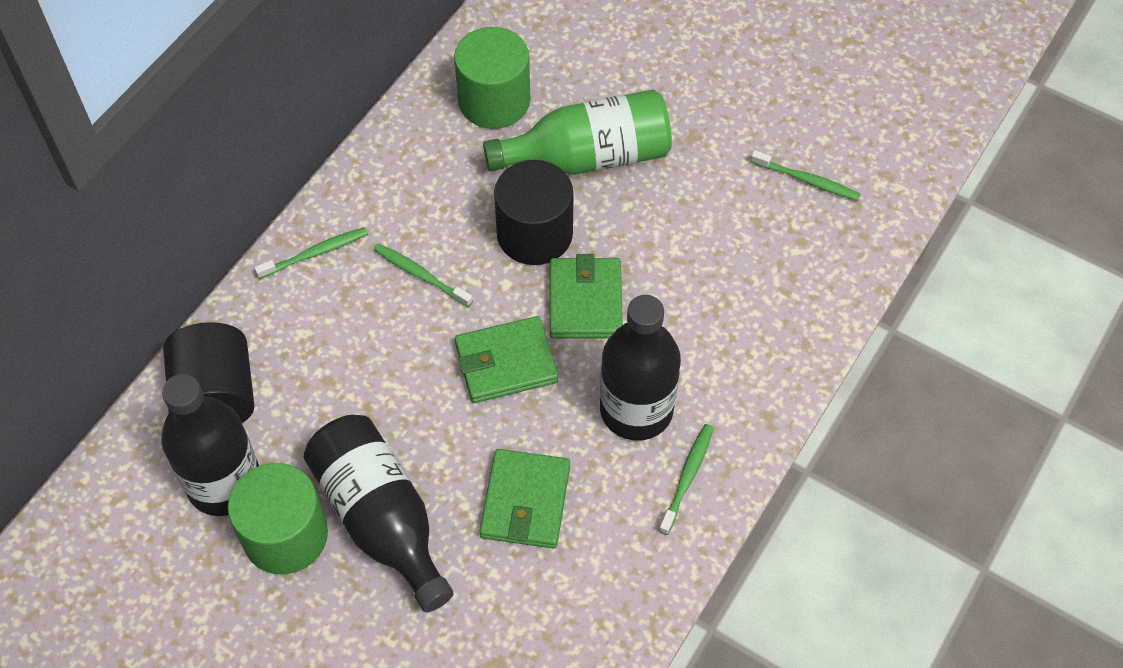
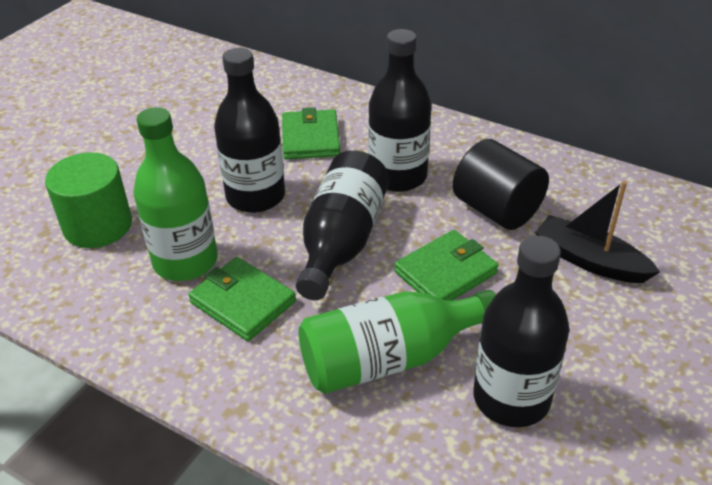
black boat: none = 0 -> [535,181,660,283] = 1
black bottle: [161,374,259,516] [304,415,454,612] [600,295,681,440] = 3 -> [214,48,285,213] [296,150,389,300] [368,29,431,192] [473,236,569,427] = 4
black cylinder: [163,322,254,423] [494,160,573,265] = 2 -> [453,139,549,230] = 1
green bottle: [483,89,672,175] = 1 -> [133,107,218,281] [298,290,496,394] = 2
green cylinder: [228,463,328,574] [454,27,530,129] = 2 -> [45,152,132,248] = 1
green toothbrush: [254,227,368,279] [374,243,473,307] [659,424,714,535] [751,150,860,201] = 4 -> none = 0

